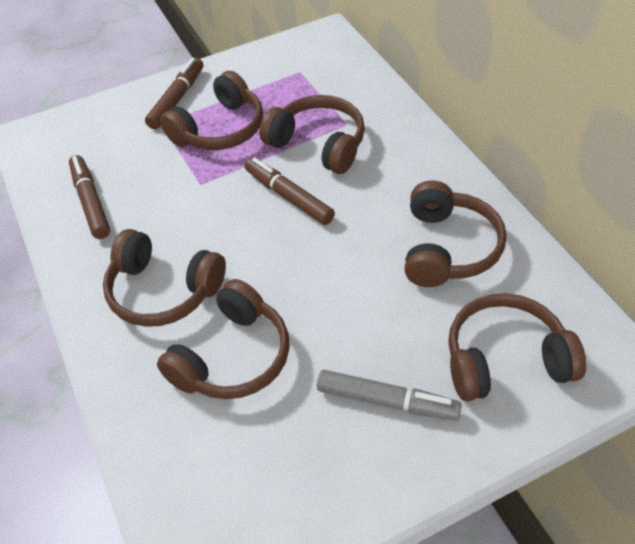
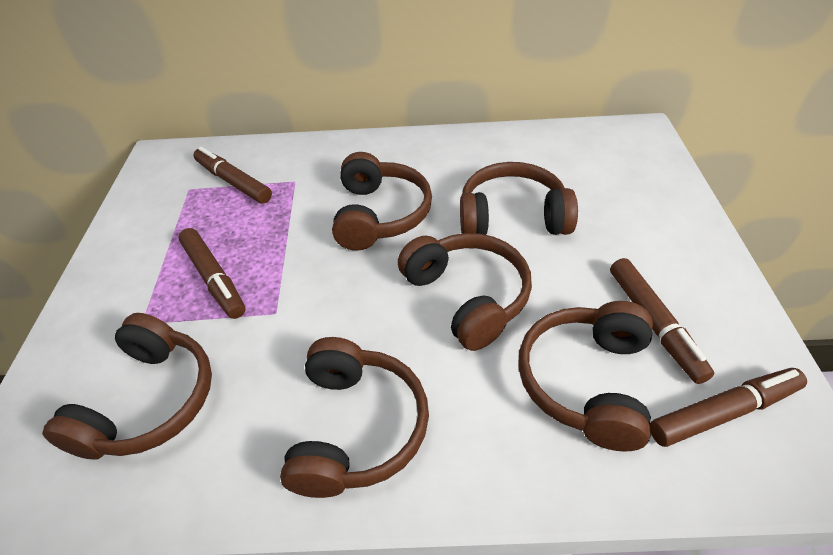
brown marker: [69,155,110,239] [145,58,204,129] [245,157,335,225] = 3 -> [178,228,245,319] [194,147,272,204] [610,258,715,384] [650,368,807,447] = 4
grey marker: [317,370,462,421] = 1 -> none = 0

